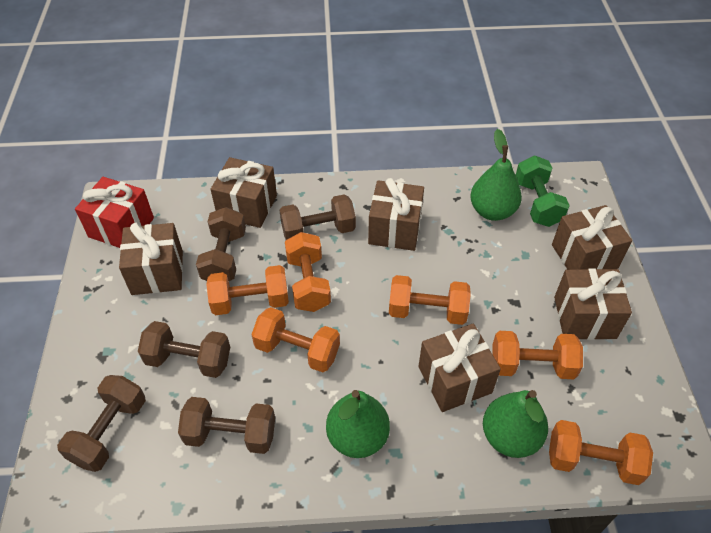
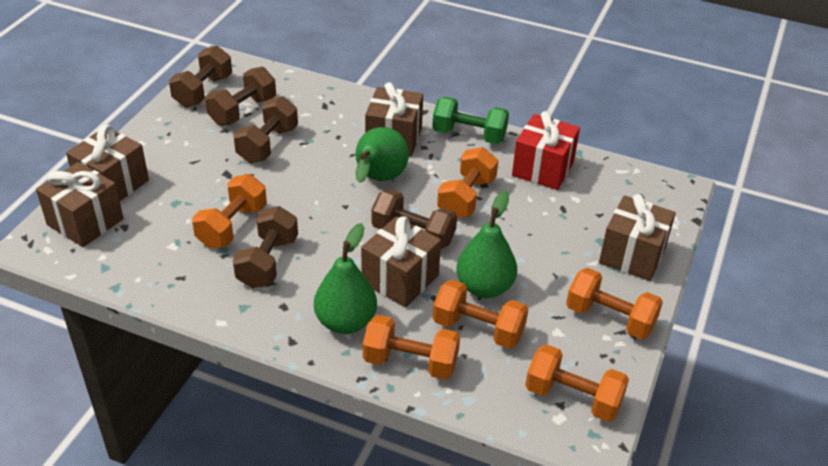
brown gift: [119,223,183,295] [210,157,277,228] [368,178,424,251] [418,323,501,412] [552,205,632,270] [554,268,632,340] = 6 -> [36,162,124,247] [66,125,149,201] [361,216,441,307] [365,82,423,157] [599,194,676,281] = 5

